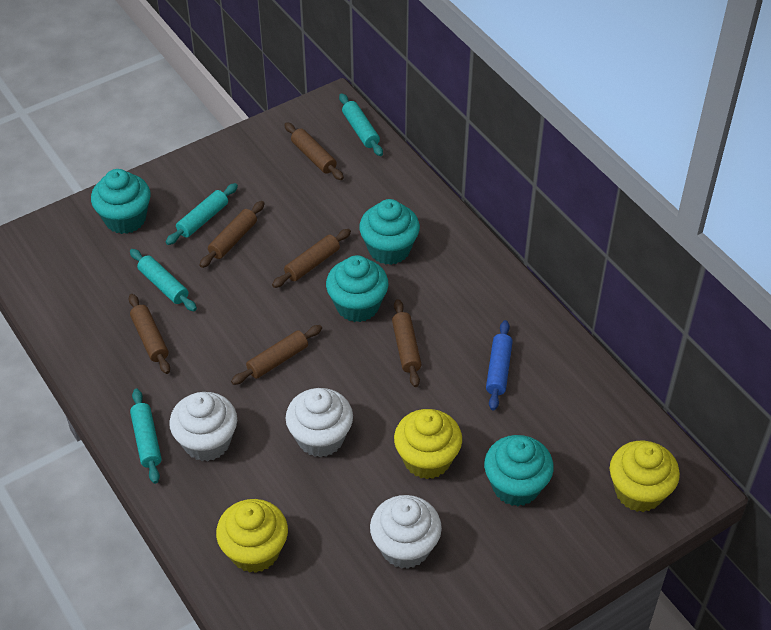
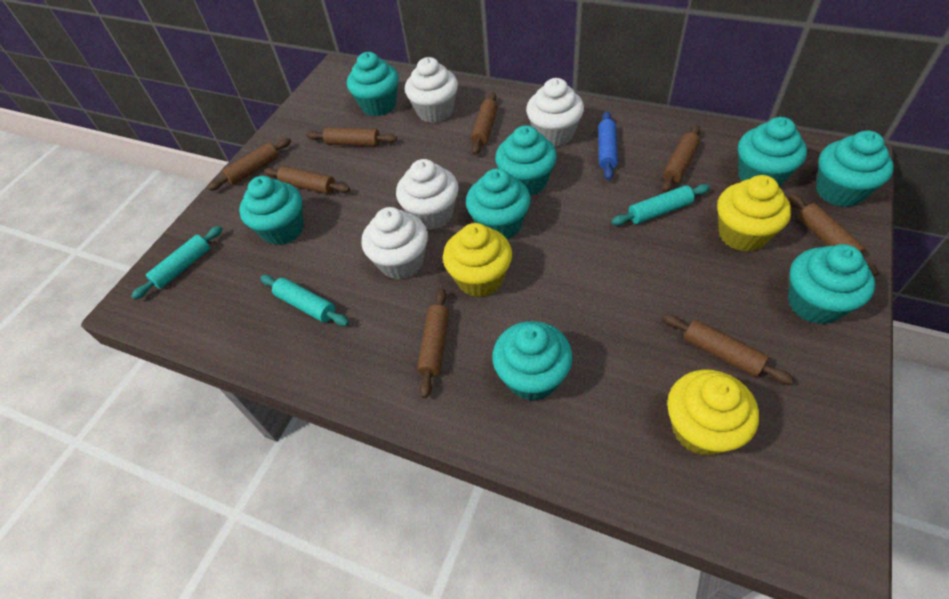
brown rolling pin: [129,294,170,374] [199,201,265,268] [231,325,322,385] [272,229,351,288] [284,122,344,180] [392,299,422,387] = 6 -> [208,138,291,191] [264,166,350,194] [307,127,397,146] [417,288,449,398] [471,92,498,155] [662,125,700,193] [662,314,794,384] [789,194,878,276] = 8
turquoise cupcake: [91,169,151,234] [326,255,388,322] [359,199,420,265] [484,435,554,506] = 4 -> [239,176,303,245] [347,52,399,116] [466,169,531,239] [492,321,573,401] [495,125,557,196] [738,117,807,187] [788,244,875,324] [816,131,894,207] = 8
turquoise rolling pin: [130,249,197,311] [130,389,162,484] [166,183,238,245] [339,93,383,156] = 4 -> [131,226,223,300] [261,275,349,326] [611,184,710,226] = 3
white cupcake: [169,392,237,461] [285,388,353,457] [370,495,442,569] = 3 -> [361,207,428,280] [396,159,459,230] [405,57,458,123] [526,78,584,147] = 4

